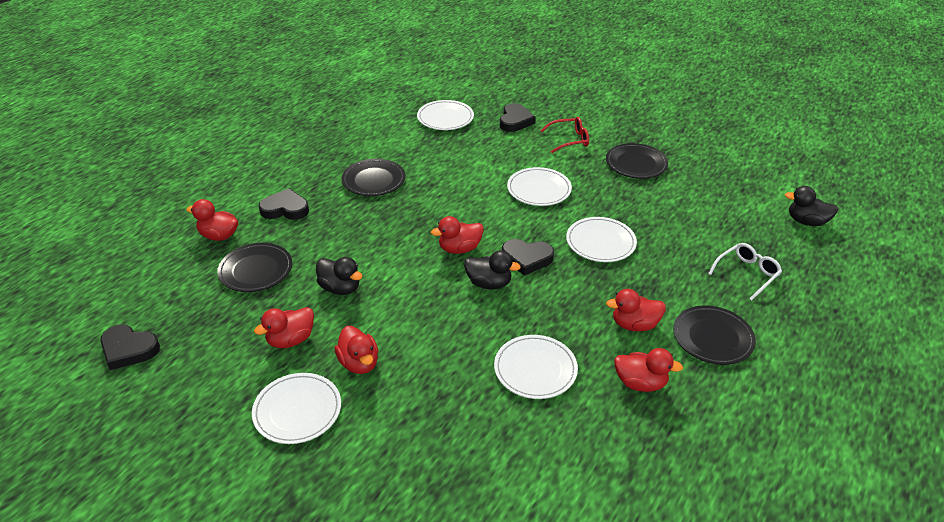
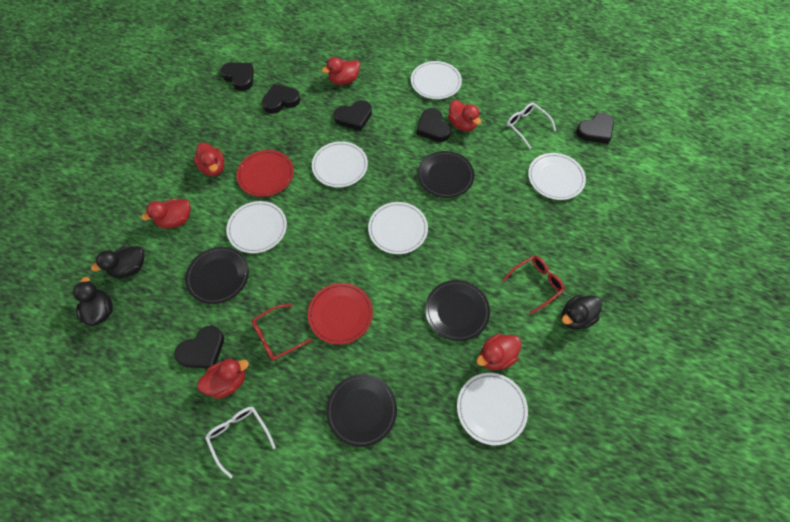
black heart: [100,325,160,370] [259,188,309,220] [500,103,536,132] [502,239,554,276] = 4 -> [174,326,224,368] [220,62,254,91] [262,84,301,114] [334,100,372,131] [417,108,451,142] [576,113,614,144] = 6
red glasses: [541,117,589,153] = 1 -> [252,304,312,361] [502,256,565,314] = 2
red plate: none = 0 -> [237,150,294,197] [308,283,373,345] = 2
white glasses: [708,243,782,301] = 1 -> [205,407,276,478] [507,103,556,149] = 2
white plate: [252,373,341,444] [417,100,474,130] [494,335,578,399] [507,167,572,206] [566,217,637,262] = 5 -> [226,201,287,253] [312,141,368,188] [368,202,428,254] [411,61,462,99] [457,373,528,445] [528,153,586,200] = 6

